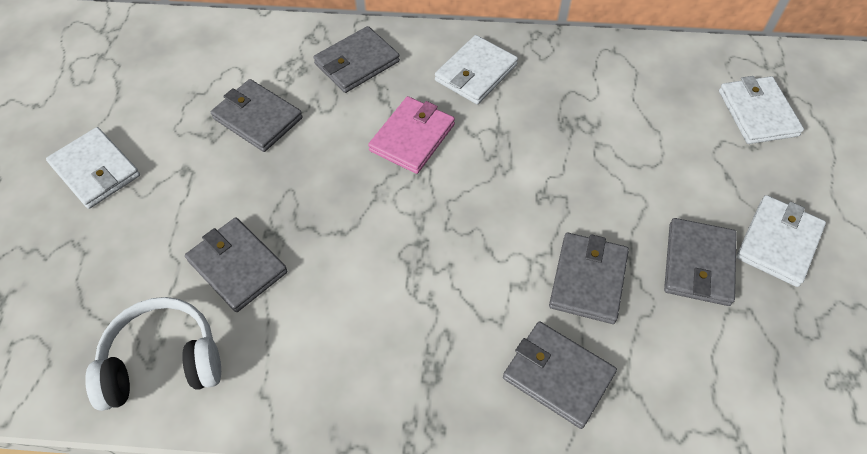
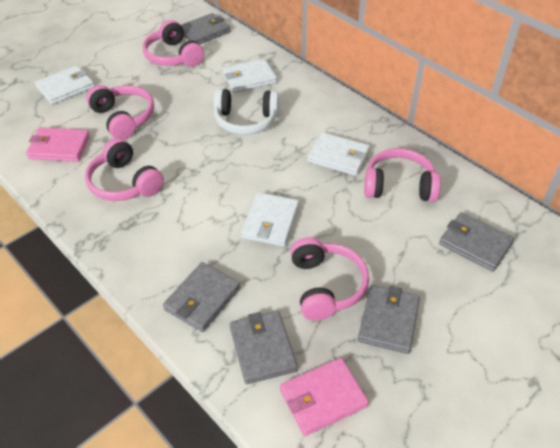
grey wallet: [185,217,287,312] [211,79,303,152] [313,26,400,93] [503,322,617,429] [549,233,629,324] [664,218,737,306] = 6 -> [163,262,240,332] [181,13,231,45] [230,311,298,384] [358,285,420,354] [439,212,514,272] = 5
pink headphones: none = 0 -> [85,138,164,201] [86,85,154,139] [143,20,204,67] [290,237,369,320] [364,148,441,202] = 5
pink wallet: [368,96,455,174] = 1 -> [26,127,90,162] [280,358,369,436] = 2

